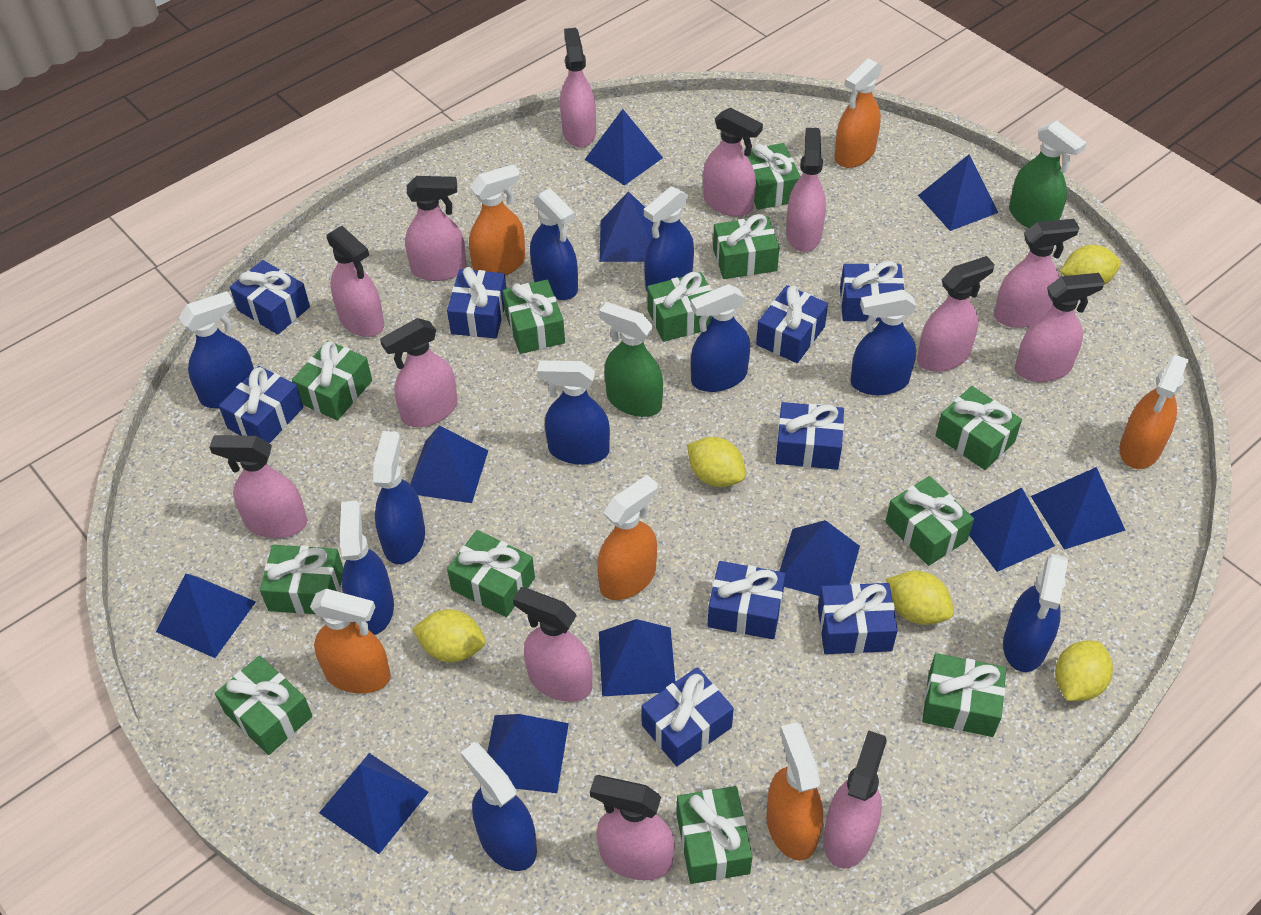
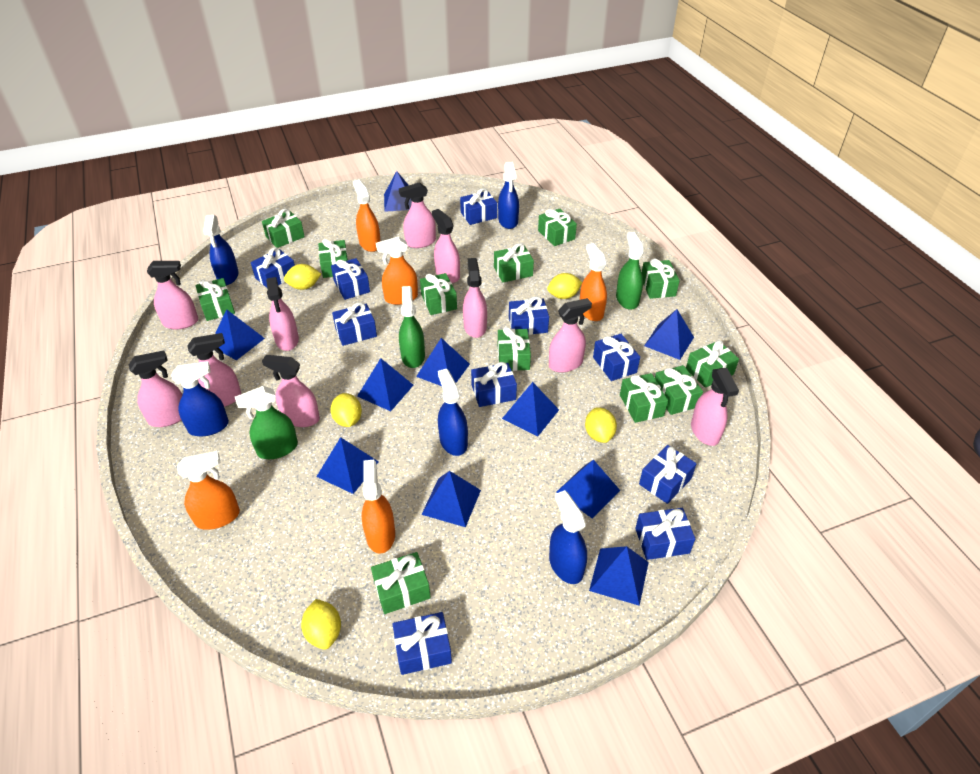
blue gift: [219,366,303,443] [230,260,310,334] [447,267,507,339] [641,667,734,766] [707,561,786,639] [756,285,828,363] [776,402,844,470] [818,583,898,654] [840,261,904,322] = 9 -> [251,247,295,289] [331,258,370,300] [332,302,377,346] [393,612,452,675] [460,188,497,225] [471,362,517,407] [509,296,549,335] [593,334,640,381] [635,508,695,560] [639,445,696,504] = 10
blue pyramid: [156,573,256,658] [319,753,429,854] [410,425,488,503] [487,714,569,793] [585,109,663,186] [599,619,675,697] [600,191,653,262] [779,520,860,596] [918,154,999,231] [969,487,1055,572] [1031,467,1126,550] = 11 -> [215,309,265,360] [316,437,379,494] [357,358,413,411] [384,171,412,212] [416,338,470,386] [421,471,481,527] [502,382,559,437] [556,460,620,519] [589,546,649,606] [644,309,694,360] = 10
blue spray bottle: [179,291,254,408] [340,500,394,635] [373,431,425,564] [461,742,537,871] [530,188,578,300] [537,360,610,465] [644,186,694,291] [690,284,750,392] [851,290,917,395] [1003,554,1068,672] = 10 -> [172,361,229,437] [203,215,239,285] [438,369,468,456] [498,162,519,229] [549,490,587,584] = 5
green spray bottle: [599,302,663,417] [1009,121,1086,228] = 2 -> [235,386,298,459] [399,286,425,368] [616,232,644,310] = 3
orange spray bottle: [310,589,391,694] [469,164,525,276] [597,475,658,600] [766,722,823,861] [834,59,882,168] [1119,355,1189,469] = 6 -> [177,451,240,530] [353,179,381,252] [362,460,395,553] [376,236,418,305] [580,243,607,321] = 5
pink spray bottle: [209,435,307,538] [326,226,384,337] [380,318,458,427] [405,176,467,281] [513,587,592,702] [560,28,596,148] [590,775,675,880] [703,107,763,217] [786,128,826,252] [823,730,887,869] [917,256,995,372] [994,219,1079,328] [1015,273,1105,382] = 13 -> [129,350,183,427] [147,261,198,329] [187,333,241,407] [262,355,320,427] [266,277,299,351] [399,182,436,248] [432,209,460,283] [463,258,487,338] [549,298,592,373] [691,368,739,446] = 10

